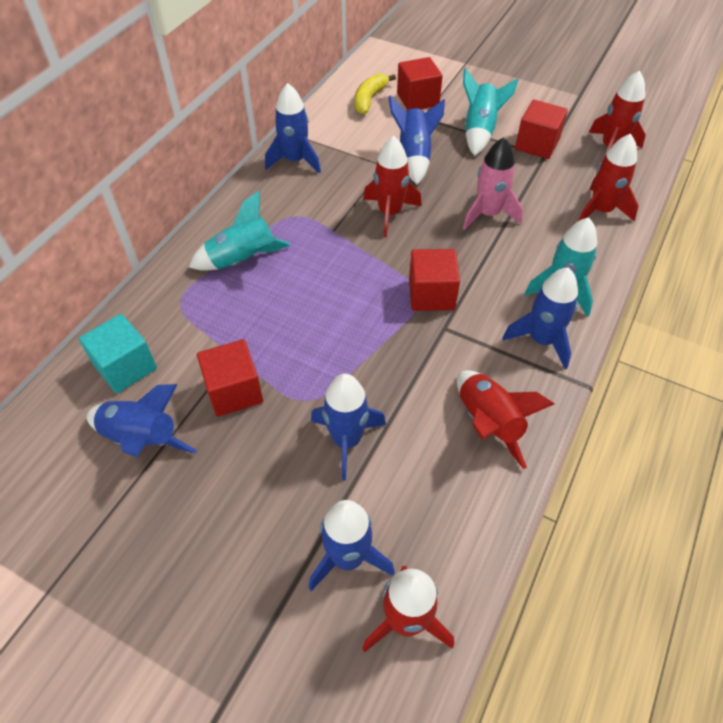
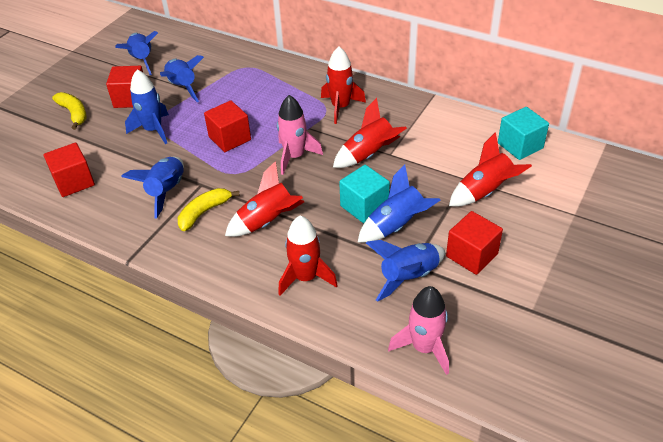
pink rocket: [463,137,523,230] = 1 -> [277,95,323,175] [388,286,449,375] = 2
turquoise cube: [79,314,157,393] = 1 -> [339,165,390,223] [498,107,549,160] = 2
turquoise rocket: [189,190,290,271] [463,68,518,156] [524,217,597,317] = 3 -> none = 0
yellow banana: [354,74,396,115] = 1 -> [52,92,87,130] [178,188,240,231] = 2

